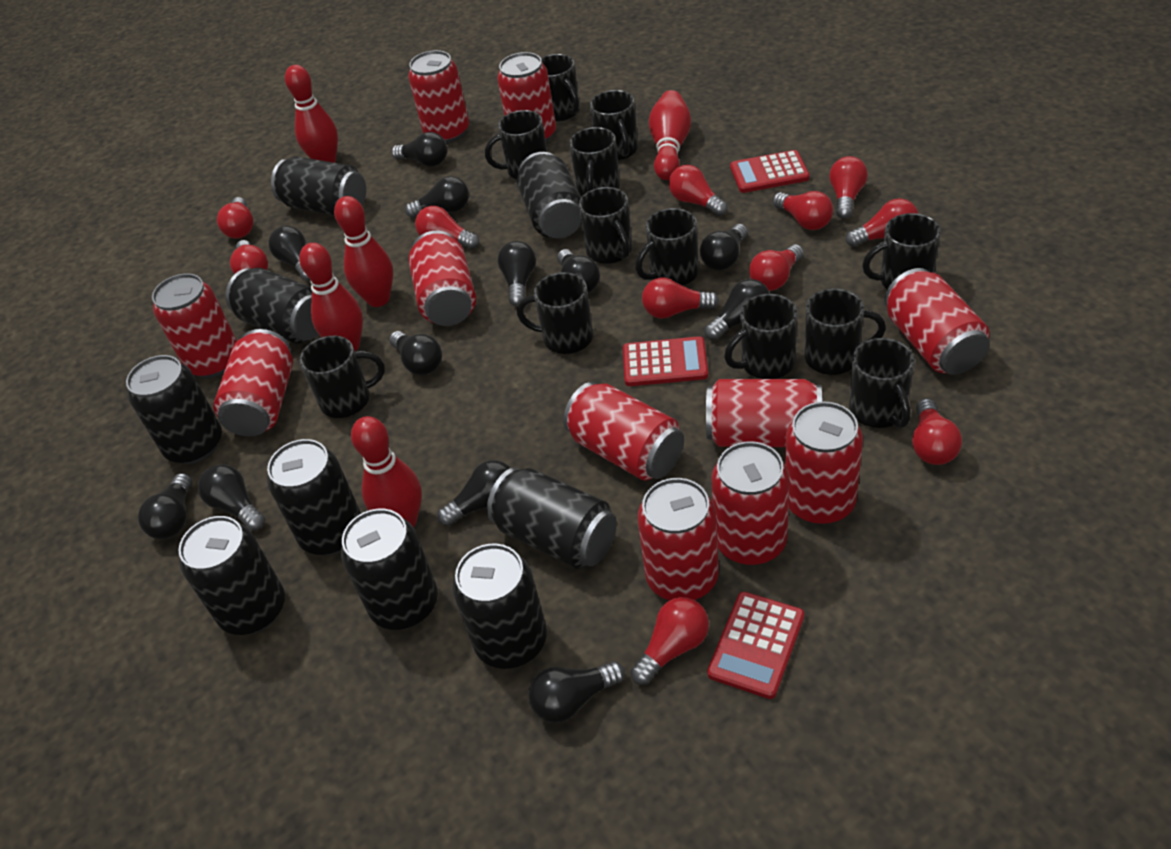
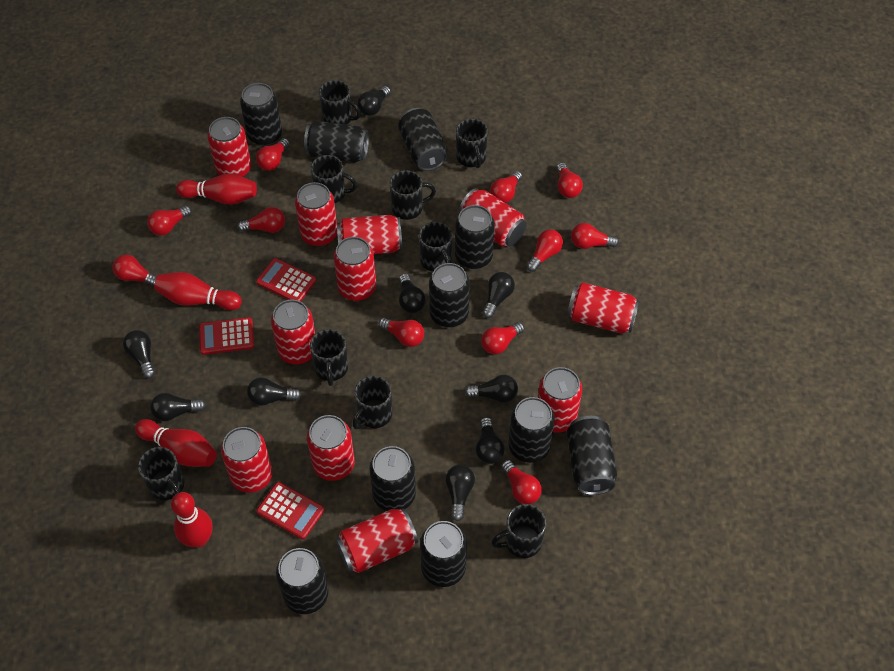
black can: [126,355,222,464] [178,516,285,635] [225,268,319,344] [267,439,361,555] [271,156,366,216] [341,509,438,630] [453,544,547,669] [487,467,617,569] [517,152,581,238] = 9 -> [240,83,282,146] [276,548,329,614] [304,121,369,163] [369,446,416,511] [398,108,447,171] [420,521,467,587] [429,263,470,327] [455,205,495,269] [508,397,555,463] [567,416,617,495] = 10
black light bulb: [138,473,192,539] [198,464,265,531] [268,226,310,280] [389,331,442,375] [392,132,447,167] [405,176,469,218] [437,460,510,526] [498,241,536,306] [528,661,625,723] [557,249,600,293] [700,224,748,271] [704,279,770,340] = 12 -> [123,330,155,378] [150,393,206,421] [247,377,301,406] [358,86,391,116] [399,274,426,313] [445,465,475,521] [465,375,518,403] [476,417,505,464] [483,272,515,318] = 9
black mug: [299,335,385,418] [485,110,547,179] [517,272,593,354] [541,54,580,122] [569,127,620,196] [579,187,632,264] [590,90,638,161] [635,208,699,286] [724,294,798,379] [805,289,886,375] [849,338,915,428] [862,213,941,289] = 12 -> [138,447,185,500] [310,329,348,386] [311,155,357,203] [319,80,361,125] [352,376,392,429] [390,170,436,220] [419,222,453,272] [456,119,488,168] [491,504,546,558] = 9
red bowling pin: [285,65,338,163] [299,243,363,351] [334,196,393,307] [351,416,422,527] [649,90,691,180] = 5 -> [135,419,217,467] [154,272,242,310] [171,492,213,548] [176,173,257,205] = 4

